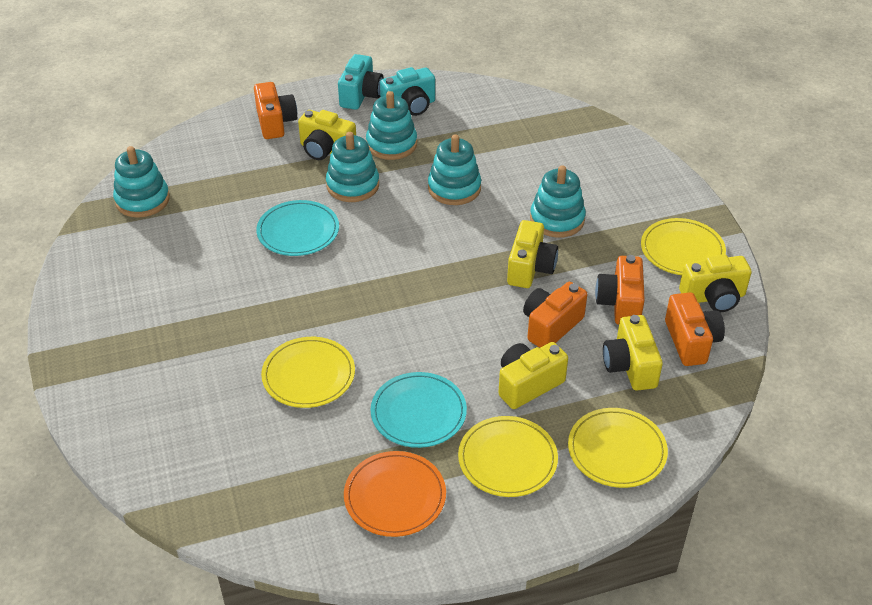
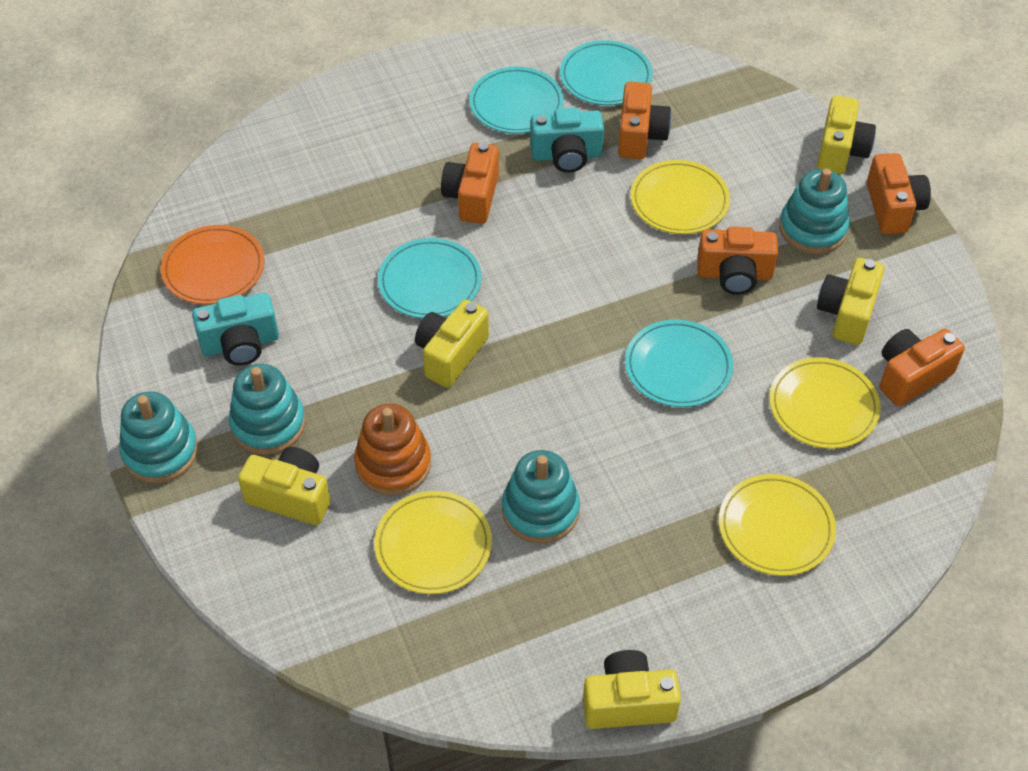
orange camera: [254,82,297,139] [523,282,587,348] [595,255,645,325] [665,292,725,366] = 4 -> [441,142,499,224] [618,82,672,159] [697,227,778,295] [867,153,931,234] [880,329,965,406] = 5
orange stacking toy: none = 0 -> [354,404,431,496] = 1
turquoise plate: [256,200,339,256] [371,372,467,448] = 2 -> [378,238,482,319] [469,67,564,134] [560,40,653,105] [625,319,733,407] = 4
turquoise stacking toy: [113,146,170,218] [326,132,379,202] [366,91,417,160] [428,135,481,205] [530,165,586,238] = 5 -> [119,391,198,483] [229,364,305,455] [502,450,580,544] [779,168,849,254] = 4

